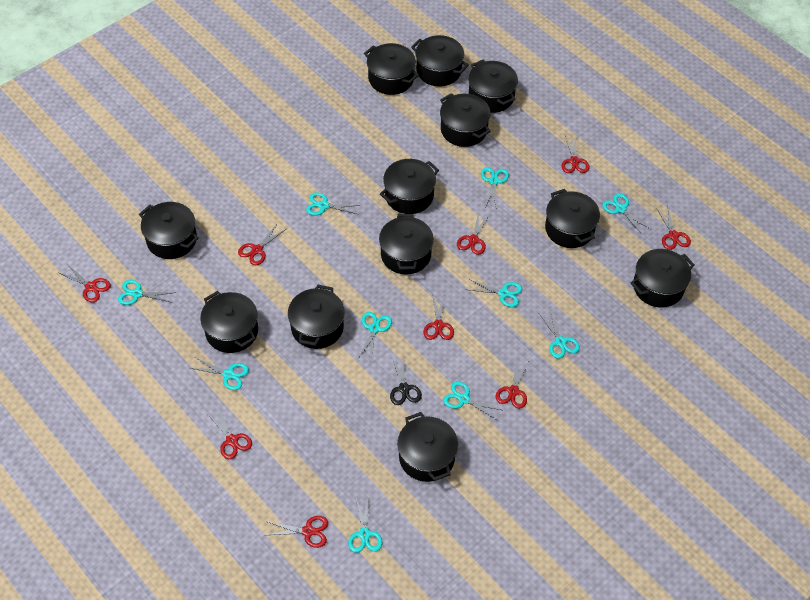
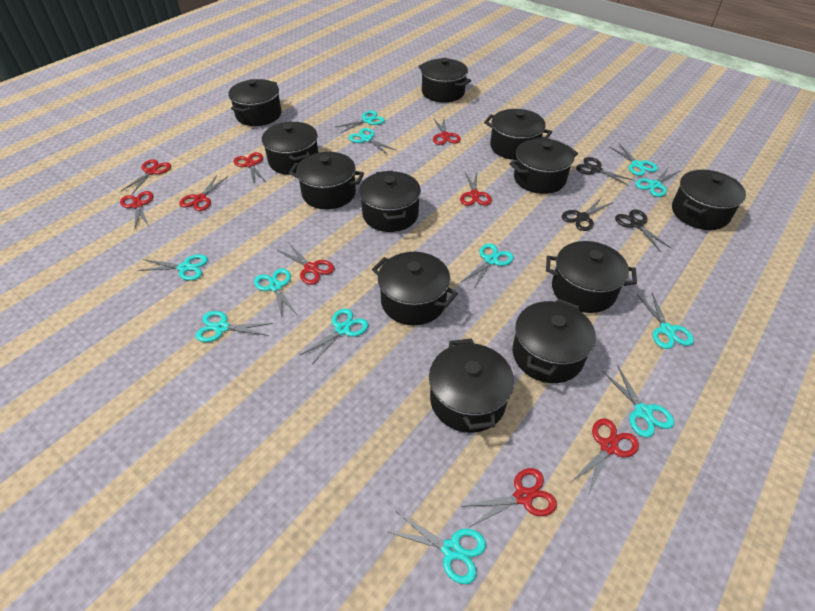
black scissors: [390,354,422,405] = 1 -> [562,197,613,231] [576,157,634,186] [615,209,672,251] = 3
turquoise scissors: [118,280,175,305] [190,357,249,390] [306,192,361,216] [348,495,382,553] [359,312,392,358] [443,381,501,420] [465,279,522,307] [481,167,509,209] [539,309,580,359] [602,193,650,233] = 10 -> [138,254,208,281] [195,311,273,342] [254,268,298,319] [300,308,368,364] [336,111,385,133] [349,128,395,155] [386,512,486,584] [461,243,514,289] [602,365,674,437] [610,143,658,176] [635,168,680,197] [637,292,694,349] = 12

